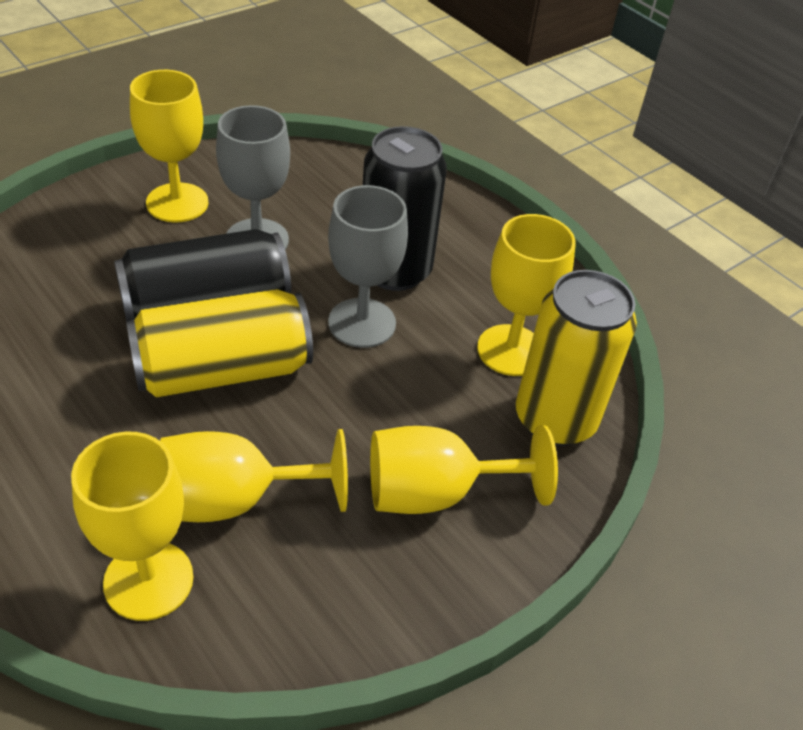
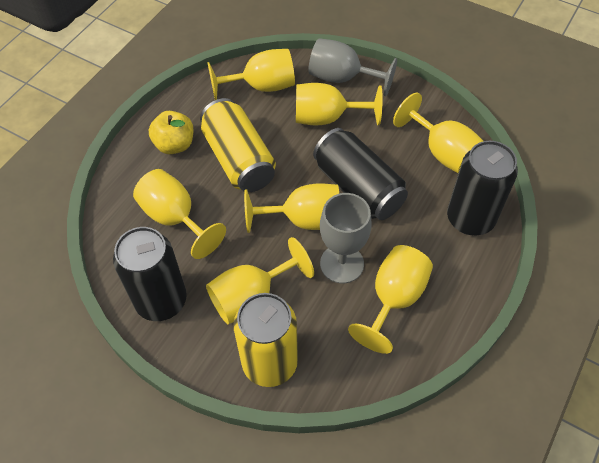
black can: [114,229,291,321] [363,126,447,291] = 2 -> [113,227,187,321] [313,128,408,220] [447,141,518,235] = 3
yellow apple: none = 0 -> [149,111,194,154] = 1
yellow goblet: [71,431,193,621] [130,70,209,223] [160,429,348,522] [370,425,558,514] [477,214,576,376] = 5 -> [133,169,226,259] [206,237,314,324] [207,49,295,100] [244,183,339,233] [296,83,383,125] [348,245,433,354] [393,93,483,173] = 7

